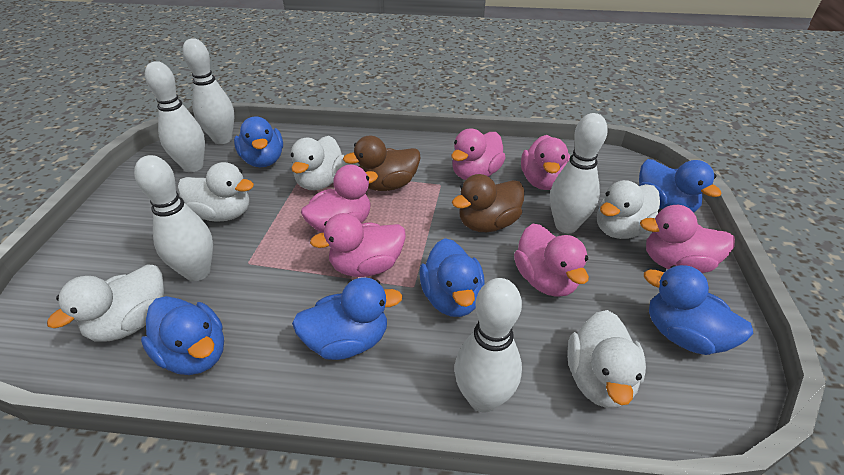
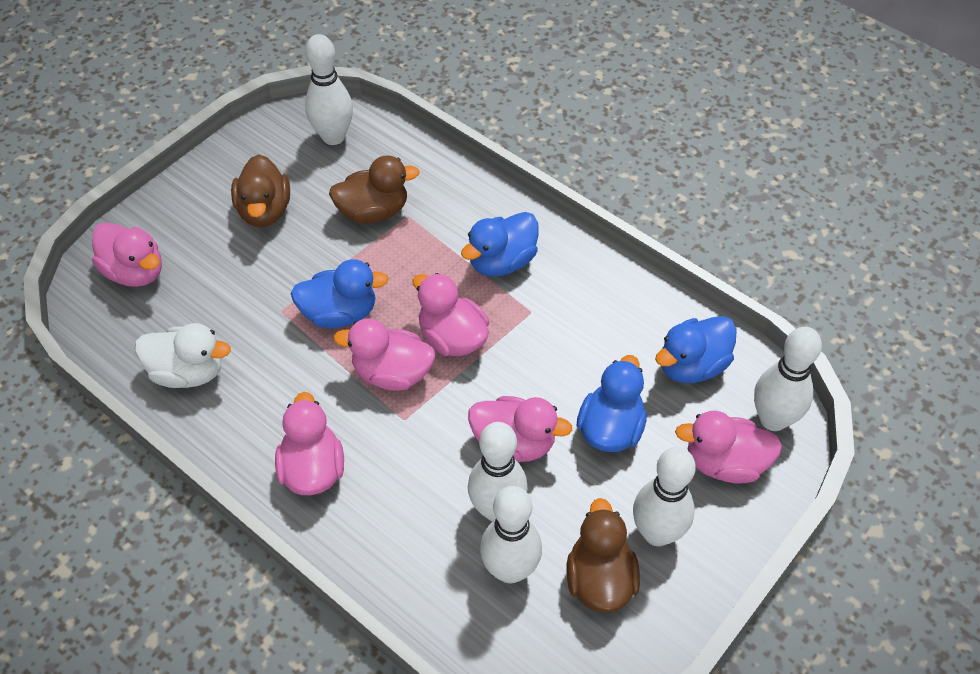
blue duck: [141,296,224,375] [234,116,283,167] [292,277,403,360] [419,238,484,317] [639,159,722,213] [644,265,754,355] = 6 -> [290,259,389,328] [461,212,539,276] [577,355,647,452] [655,316,737,383] = 4
brown duck: [343,136,420,191] [452,174,524,232] = 2 -> [231,154,290,227] [329,155,420,224] [567,498,640,613] = 3
white duck: [47,264,164,342] [178,162,254,222] [291,136,345,190] [567,310,646,408] [597,180,660,239] = 5 -> [135,323,231,388] = 1

